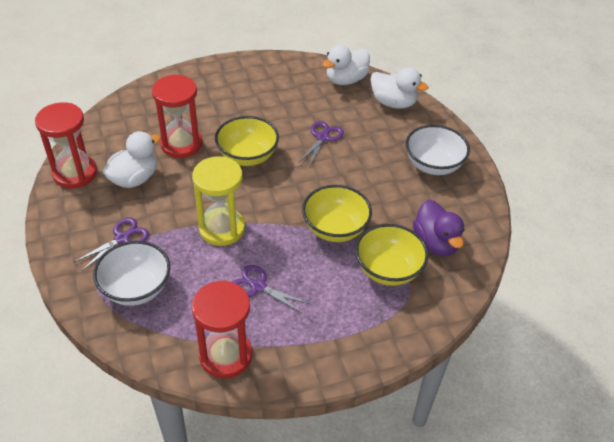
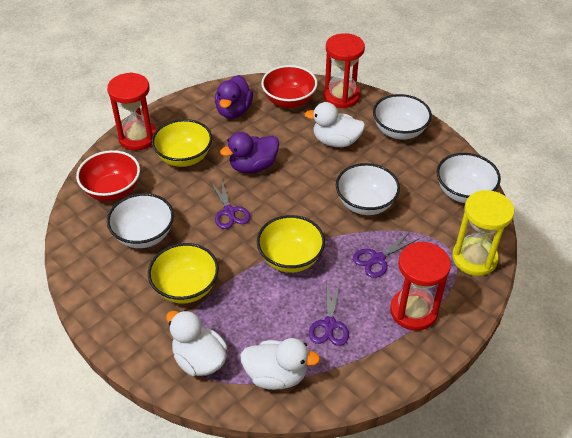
purple duck: [413,200,465,256] = 1 -> [215,75,253,119] [220,132,279,174] = 2
red bowl: none = 0 -> [76,150,140,201] [261,65,317,108] = 2
white bowl: [93,241,170,306] [406,125,470,175] = 2 -> [107,193,174,248] [336,163,400,215] [373,94,432,140] [437,153,501,203] = 4

